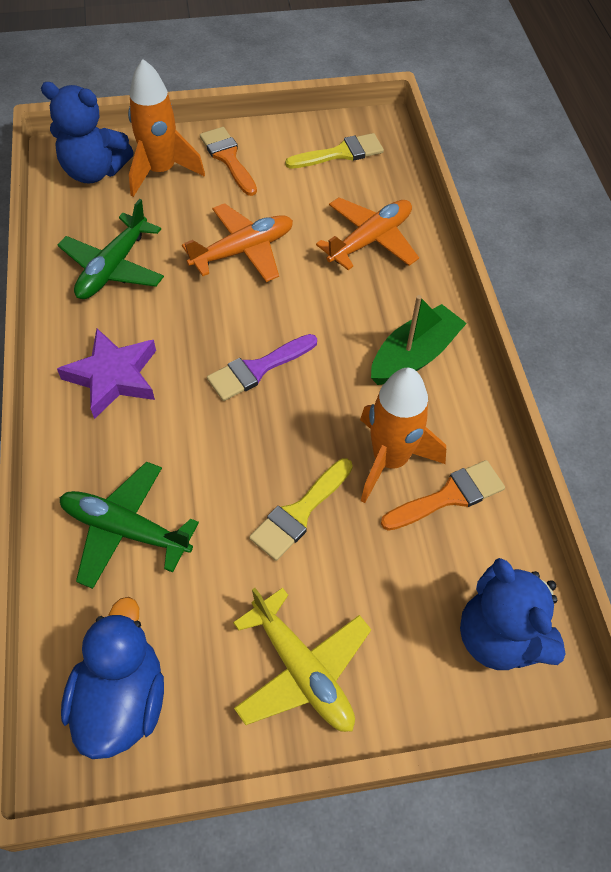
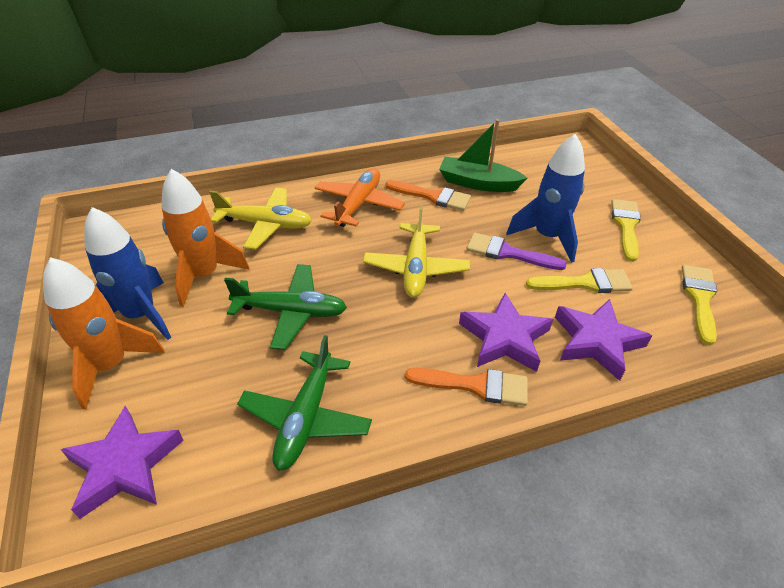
blue duck: [61,597,164,759] = 1 -> none = 0
blue rocket: none = 0 -> [84,207,171,340] [506,134,585,263] = 2
blue teddy bear: [41,82,134,184] [460,558,566,670] = 2 -> none = 0
orange plane: [182,203,293,282] [316,197,419,270] = 2 -> [315,169,405,227] = 1
purple star: [57,329,156,419] = 1 -> [60,406,184,519] [459,293,553,372] [555,299,652,381] = 3
yellow brush: [249,458,353,561] [285,133,384,169] = 2 -> [526,268,633,293] [611,199,641,262] [682,265,717,345] = 3
yellow plane: [233,588,371,732] = 1 -> [209,187,312,250] [363,205,470,298] = 2

